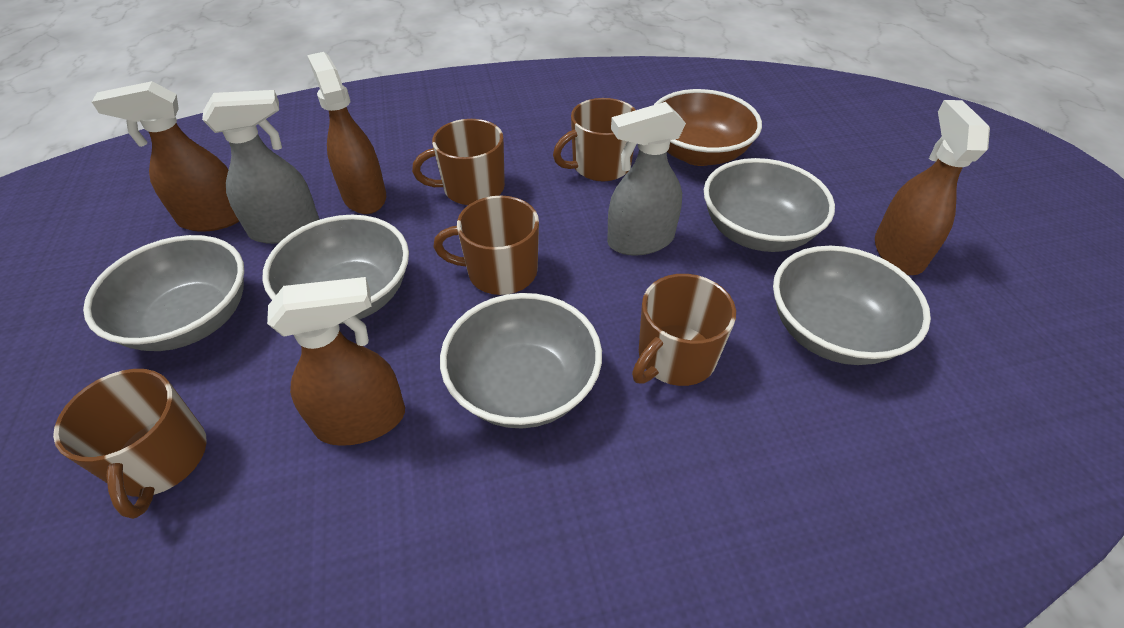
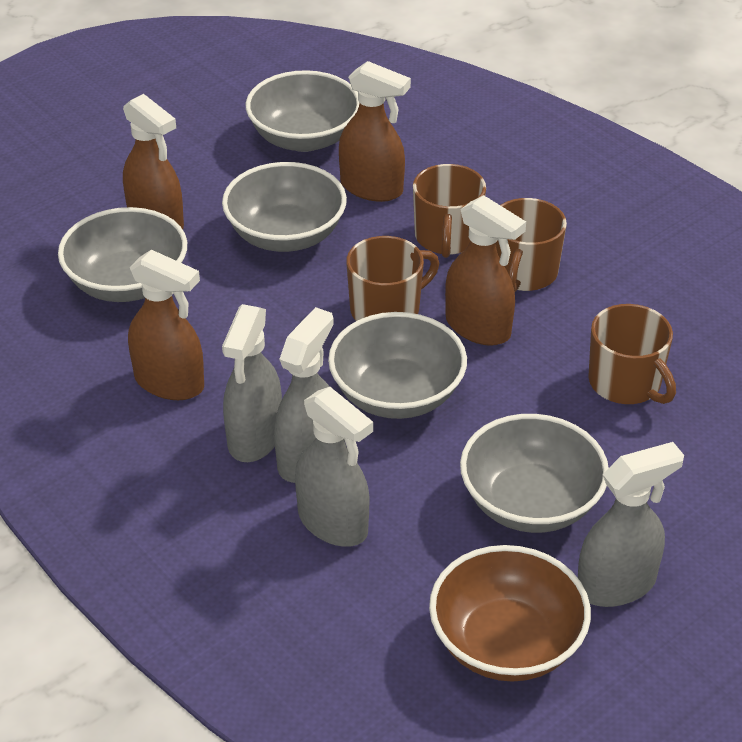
brown mug: [53,369,207,519] [412,119,505,205] [433,196,539,295] [553,98,636,181] [632,274,736,386] = 5 -> [346,236,439,321] [413,164,486,258] [496,198,567,292] [588,304,676,404] = 4
grey spray bottle: [202,90,319,244] [607,102,686,256] = 2 -> [222,304,282,462] [274,307,334,483] [295,387,373,547] [578,442,684,607] = 4

